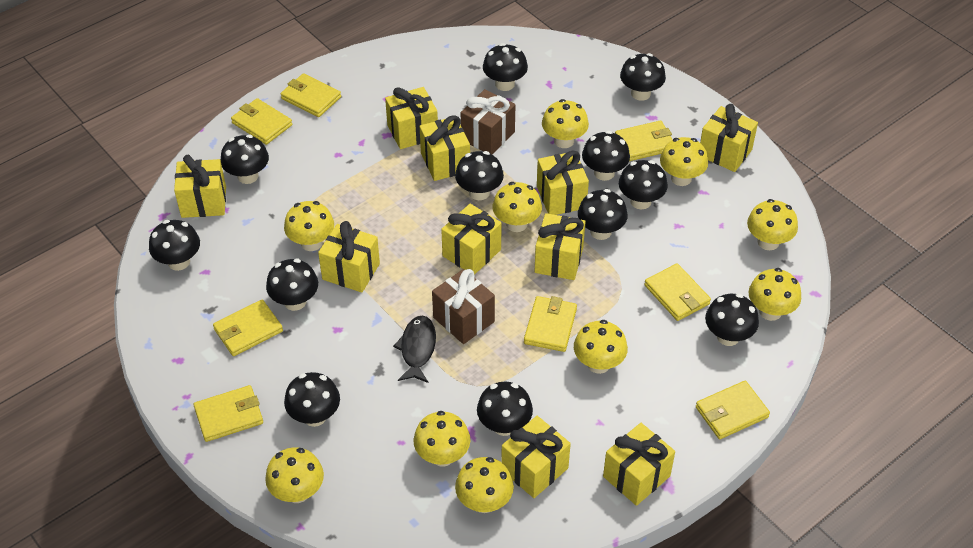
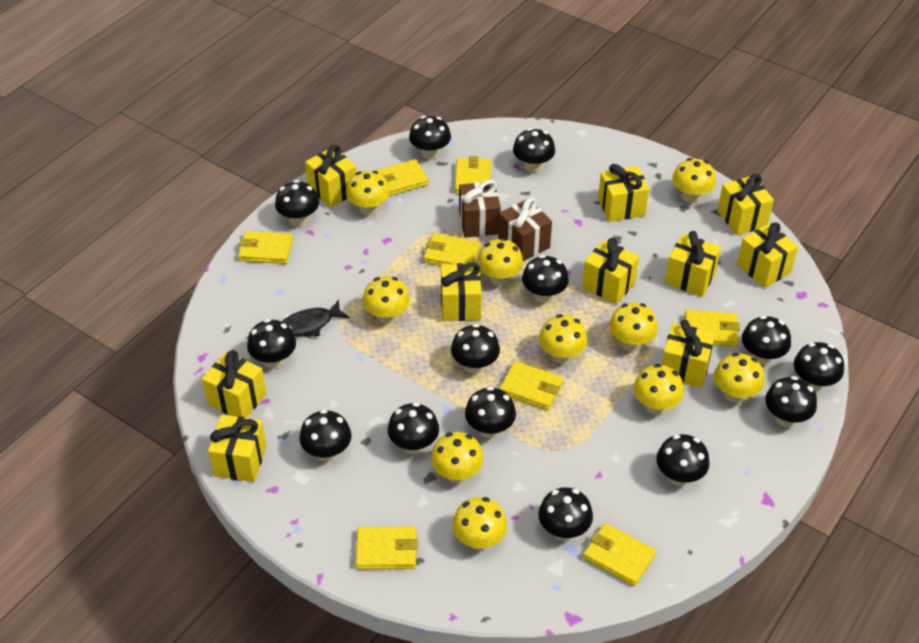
black mushroom: [149,220,200,271] [221,135,269,184] [266,259,318,311] [284,372,340,427] [455,151,504,200] [477,382,533,436] [483,43,528,91] [578,189,627,240] [582,131,630,181] [619,160,668,209] [620,53,666,101] [705,293,759,346] = 12 -> [247,319,296,369] [275,180,319,227] [299,409,351,462] [388,402,439,454] [409,116,451,159] [451,324,500,374] [465,387,516,438] [513,128,555,173] [522,255,569,303] [538,487,593,541] [656,434,710,486] [742,315,791,365] [765,376,817,427] [794,342,844,392] = 14

